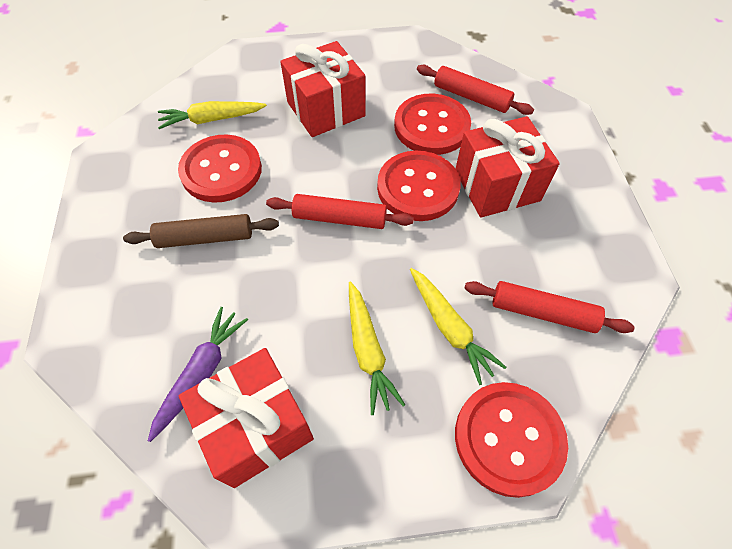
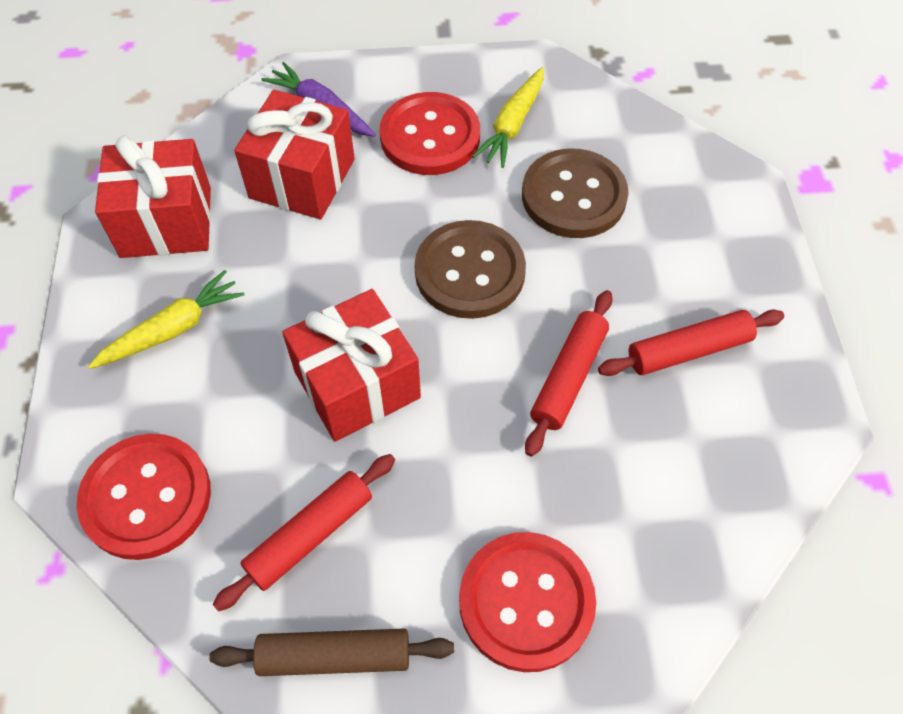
brown button: none = 0 -> [414,220,526,319] [522,148,629,238] = 2
red button: [178,134,262,203] [377,151,460,221] [394,94,471,155] [455,382,568,498] = 4 -> [77,434,211,560] [379,92,480,175] [459,532,596,672] = 3
yellow carrot: [158,101,267,129] [349,282,405,415] [410,268,507,385] = 3 -> [88,270,244,369] [472,67,544,168] = 2

